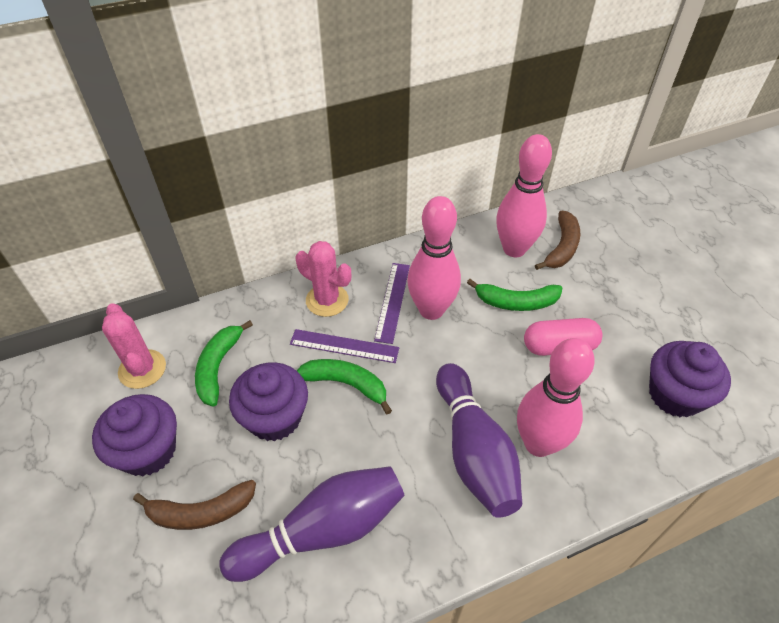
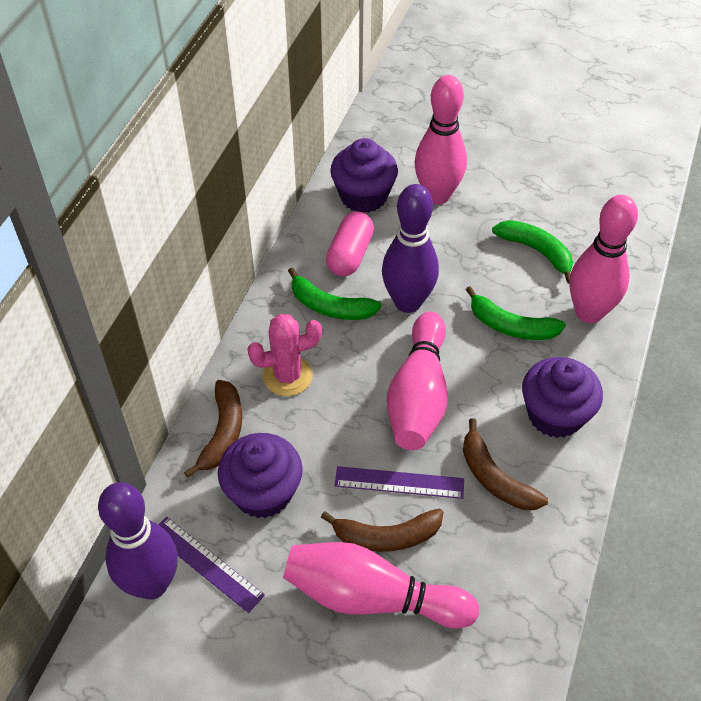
brown banana: [133,480,256,530] [535,210,580,270] = 2 -> [184,380,242,478] [321,508,443,552] [463,418,548,510] = 3
pink bowling pin: [407,196,461,320] [496,134,552,257] [517,338,595,457] = 3 -> [283,542,479,628] [387,312,448,450] [415,75,467,205] [569,195,638,323] = 4
pink cactus: [102,303,166,389] [296,241,351,317] = 2 -> [247,314,322,396] = 1

